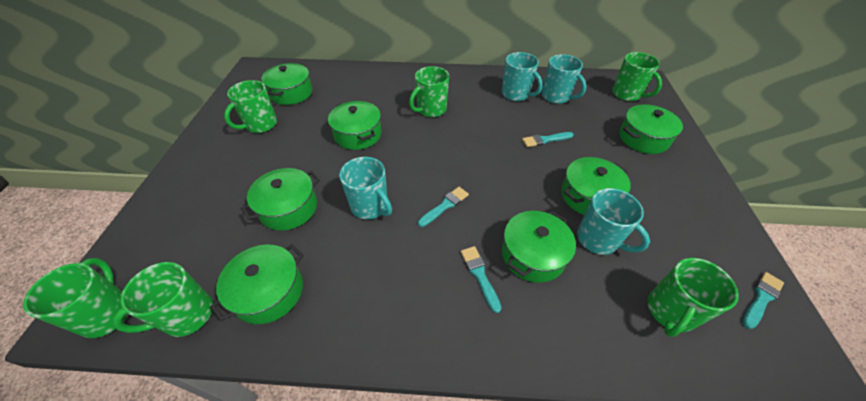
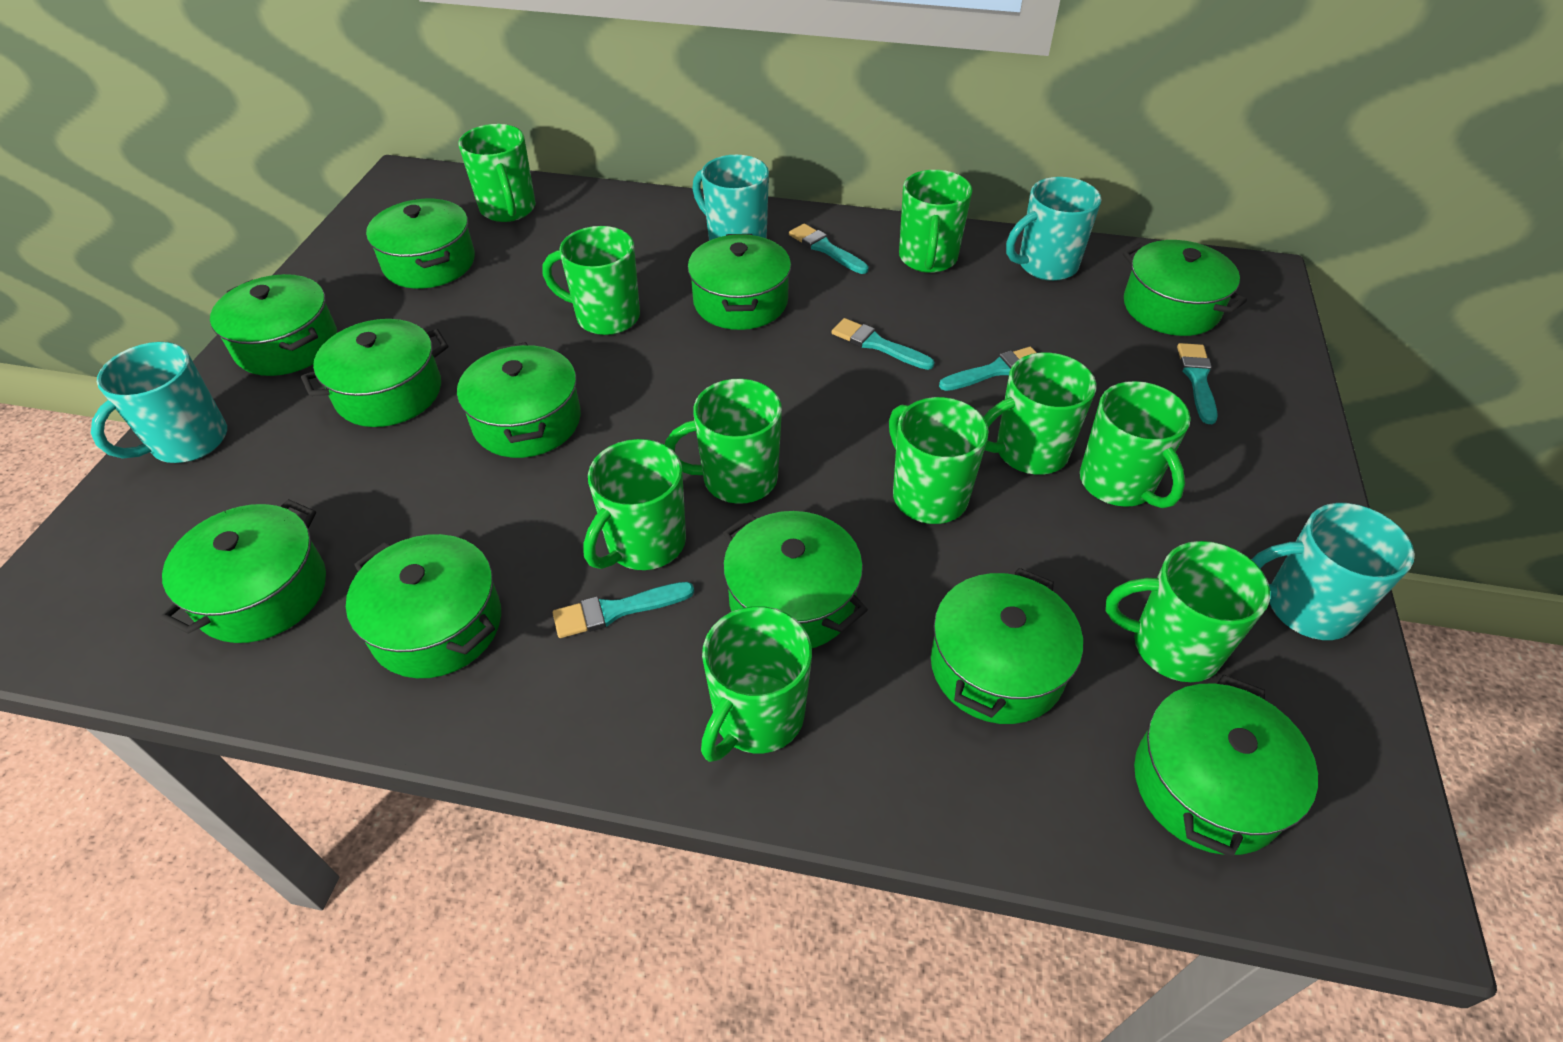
green mug: [23,258,129,338] [113,262,213,337] [224,80,277,133] [409,66,449,117] [612,52,662,101] [648,258,739,337] = 6 -> [458,124,536,222] [542,226,640,335] [583,439,686,570] [665,379,782,504] [701,606,812,762] [889,397,989,524] [899,170,973,273] [984,352,1096,475] [1080,381,1191,508] [1106,541,1270,682] = 10
green pot: [210,244,304,324] [241,168,320,231] [261,63,312,105] [328,101,382,150] [502,211,576,283] [561,157,631,215] [619,104,683,154] = 7 -> [159,500,326,643] [210,274,337,376] [301,319,448,427] [346,534,501,678] [366,199,475,289] [457,342,581,458] [688,234,791,330] [723,511,868,648] [931,568,1083,724] [1123,240,1247,336] [1134,675,1318,857] = 11
turquoise brush: [418,187,469,227] [461,246,501,313] [522,132,574,147] [742,272,784,329] = 4 -> [553,582,694,638] [789,223,869,274] [832,318,934,370] [939,347,1037,391] [1177,343,1218,424] = 5

